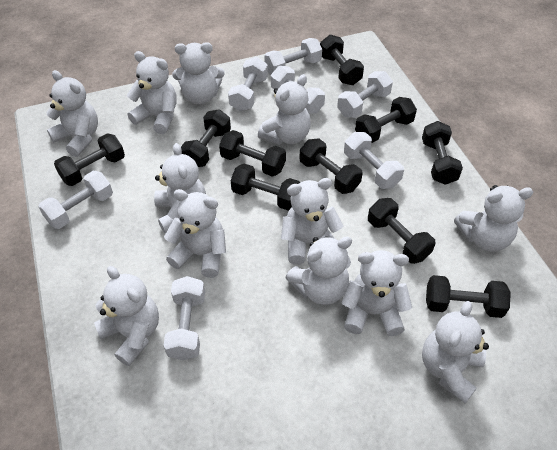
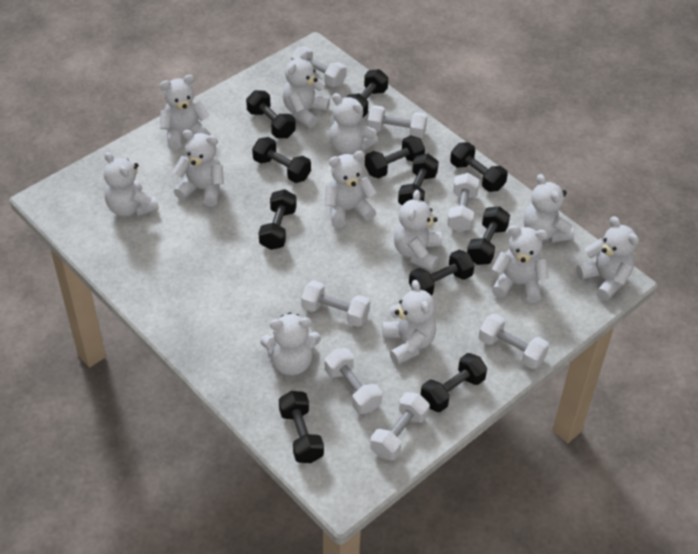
black dumbbell: [54,133,125,186] [181,109,231,167] [219,130,286,177] [231,164,300,211] [299,138,363,194] [320,35,364,85] [355,97,417,143] [368,198,436,264] [422,121,463,185] [426,275,511,318] = 10 -> [246,90,296,138] [252,137,311,183] [259,189,297,250] [279,391,324,463] [347,69,388,117] [365,135,425,178] [398,154,439,205] [409,250,475,295] [420,353,487,412] [450,142,508,192] [467,206,510,265] = 11

